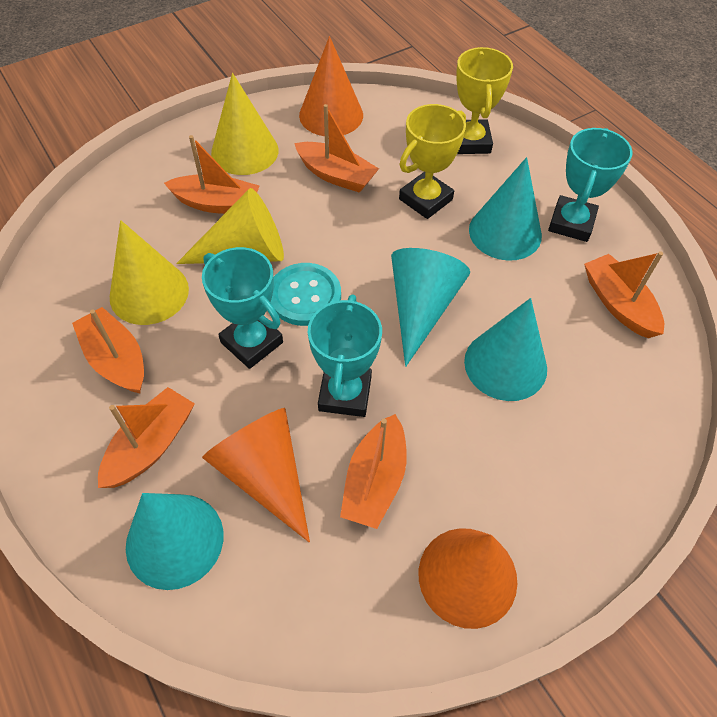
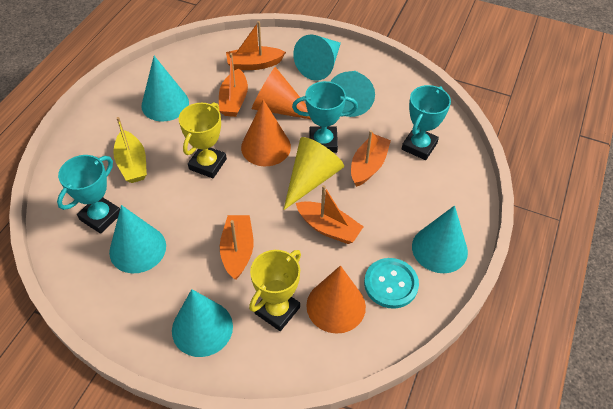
orange boat: [72,307,144,393] [98,387,195,488] [164,135,259,214] [294,104,379,193] [340,414,407,529] [584,251,664,338] = 6 -> [219,53,248,117] [220,215,253,280] [226,21,286,70] [296,185,364,244] [351,130,391,187] = 5
turquoise cone: [126,493,223,590] [391,248,470,367] [464,298,547,401] [469,157,542,261] = 4 -> [109,205,166,273] [141,56,189,121] [172,289,233,357] [293,35,341,81] [330,71,375,117] [412,205,468,273] = 6
yellow boat: none = 0 -> [113,117,147,183] = 1
yellow cone: [110,220,189,325] [176,188,284,264] [211,73,279,175] = 3 -> [284,137,344,210] = 1

